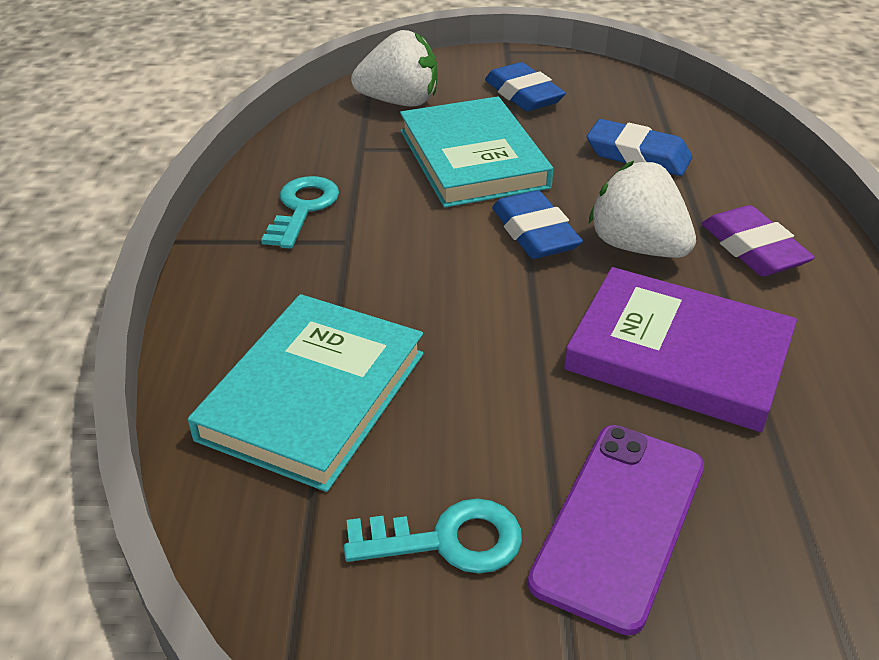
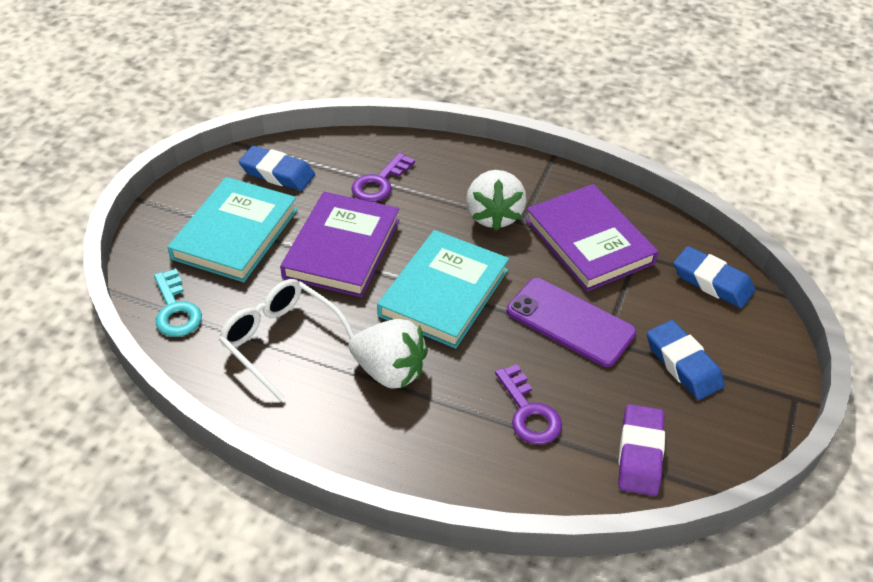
purple book: [564,267,797,432] = 1 -> [280,192,399,297] [525,184,659,292] = 2
purple key: none = 0 -> [351,153,415,202] [495,364,562,445] = 2
turquoise key: [261,176,339,249] [344,498,522,574] = 2 -> [154,269,202,337] = 1
white glasses: none = 0 -> [219,279,354,401] = 1

